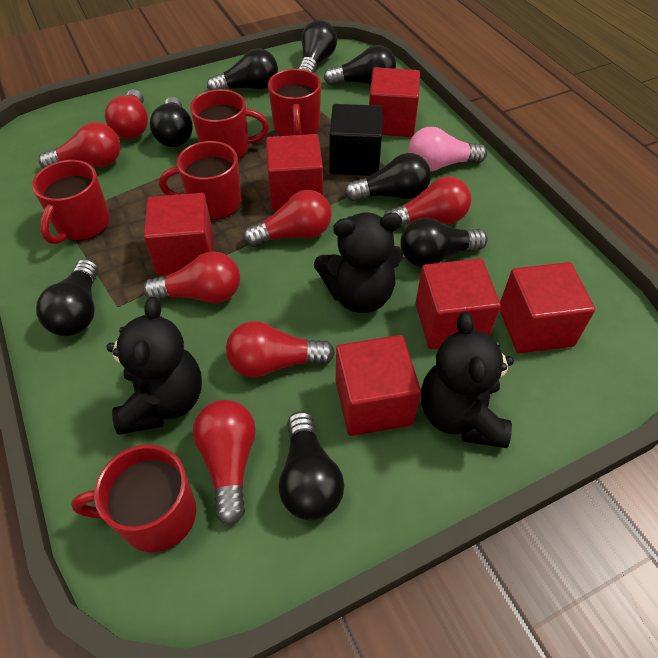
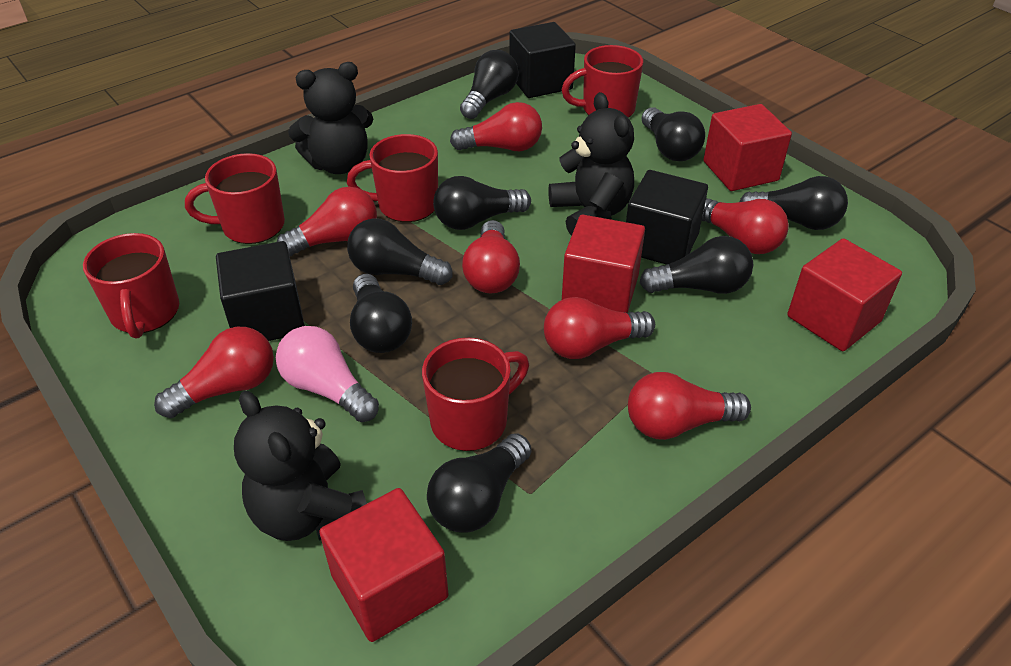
black cube: [329,104,383,176] = 1 -> [216,241,305,341] [509,22,576,98] [626,170,708,265] = 3
red cube: [144,193,213,276] [266,134,323,210] [336,335,421,436] [369,67,420,137] [415,258,501,349] [500,262,595,353] = 6 -> [319,488,449,642] [562,215,645,313] [703,104,792,191] [787,238,902,351] = 4

